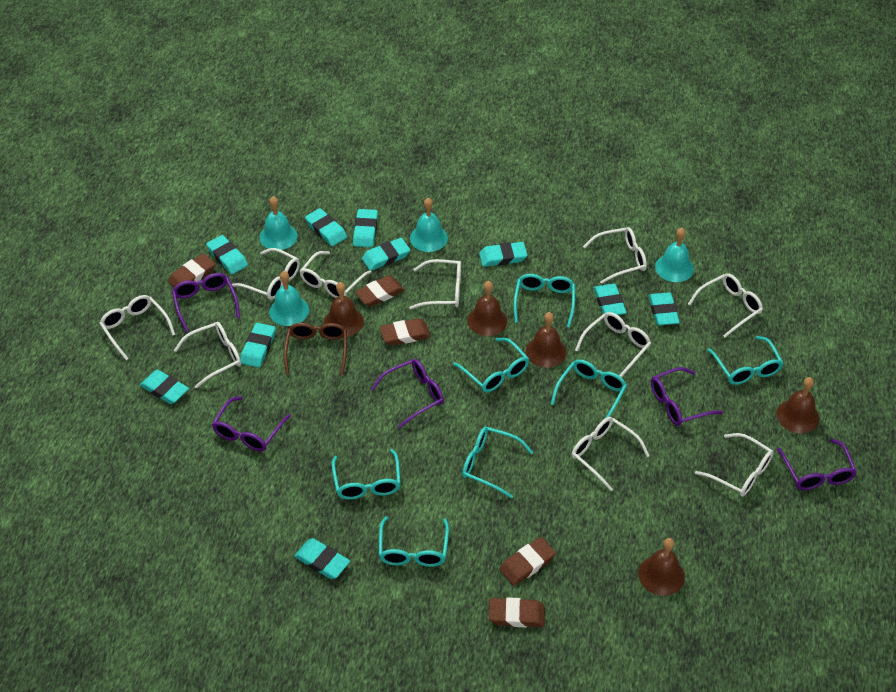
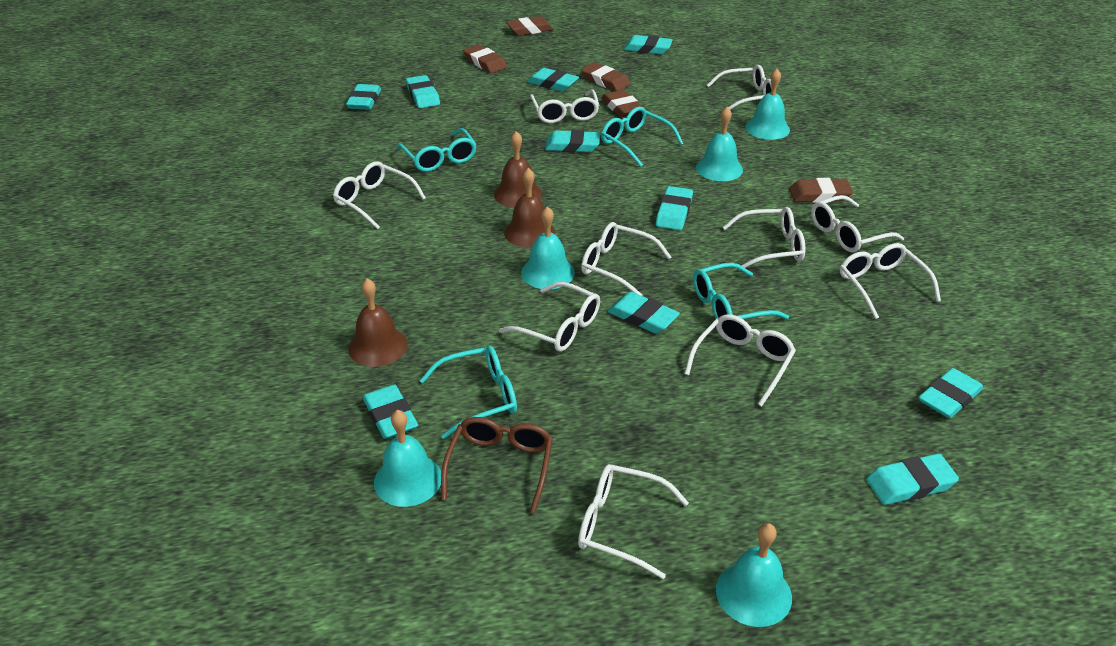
brown bell: [324,282,364,337] [467,281,507,336] [526,312,566,368] [638,538,685,596] [777,377,819,433] = 5 -> [348,278,408,367] [494,131,542,208] [504,168,555,248] = 3
purple glasses: [172,273,240,333] [212,396,291,451] [371,359,444,428] [651,367,723,426] [777,439,857,490] = 5 -> none = 0
turquoise bell: [259,196,297,250] [269,271,309,326] [410,198,448,252] [655,228,694,282] = 4 -> [374,410,441,507] [521,206,575,289] [696,107,743,181] [716,523,792,627] [745,69,790,140] = 5
turquoise glasses: [332,449,401,500] [379,516,449,567] [453,338,529,393] [462,427,534,498] [514,274,575,327] [551,359,627,418] [708,336,783,385] = 7 -> [397,128,477,172] [419,345,517,439] [601,107,683,167] [693,263,789,320] = 4

